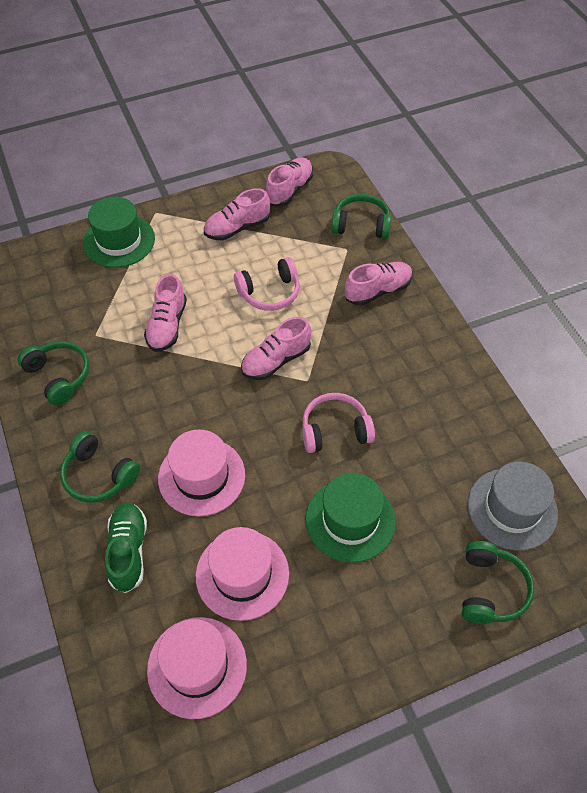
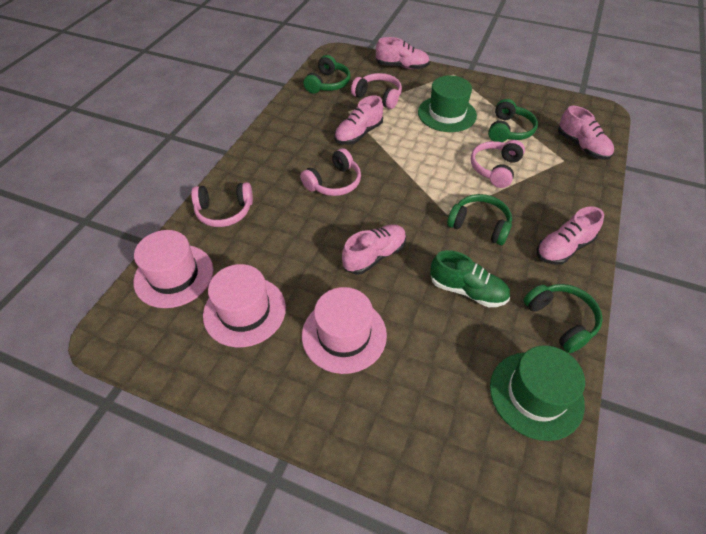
grey hat: [468,462,558,551] = 1 -> none = 0
pink headphones: [234,257,300,311] [302,393,375,453] = 2 -> [191,182,253,227] [300,148,361,196] [351,73,402,109] [471,140,525,188] = 4

